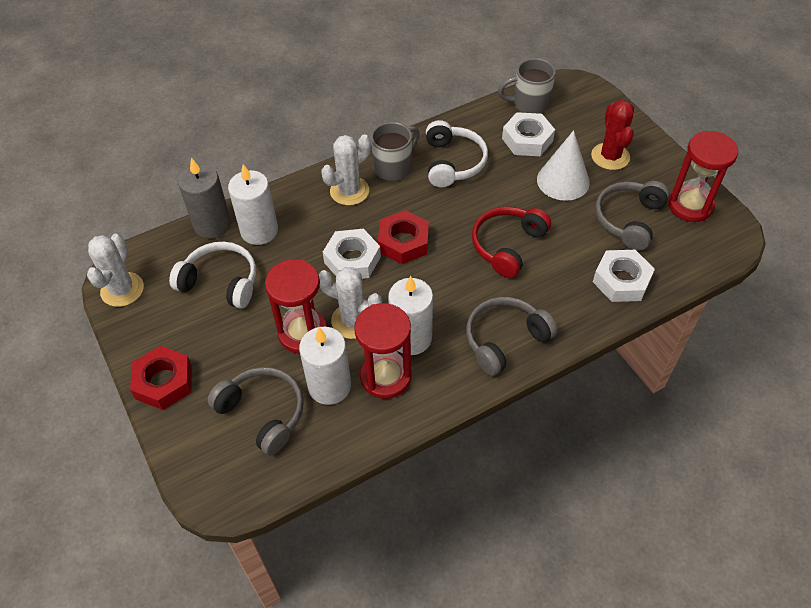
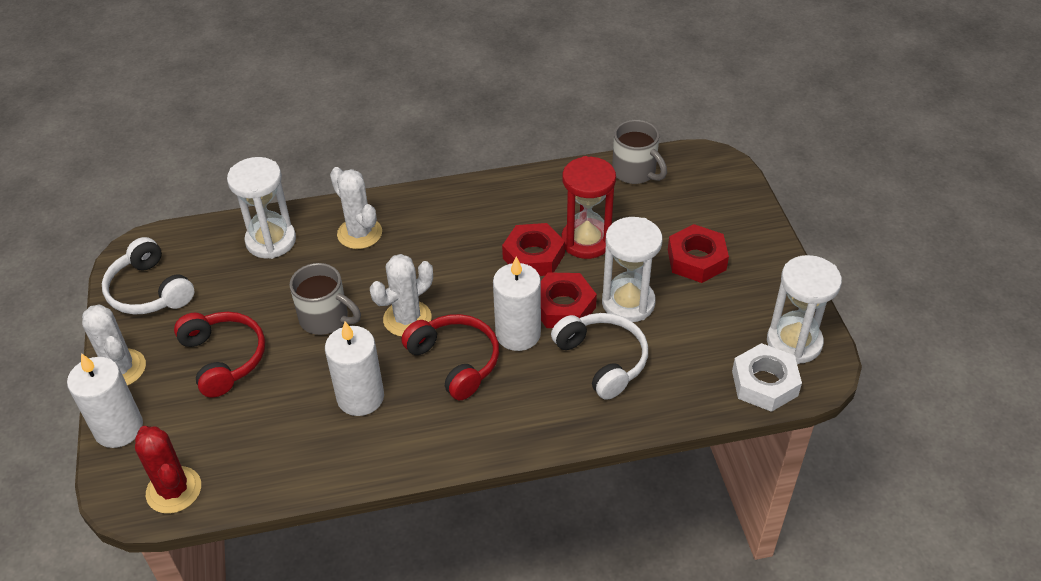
grey candle: [178,158,231,239] = 1 -> none = 0
grey headphones: [207,367,304,455] [466,297,558,376] [595,181,670,251] = 3 -> none = 0
red headphones: [472,206,551,278] = 1 -> [174,312,265,398] [401,314,499,400] = 2
red hourglass: [265,259,327,354] [354,303,411,399] [668,131,738,222] = 3 -> [561,156,616,259] = 1
red nut: [130,346,192,410] [378,210,429,264] = 2 -> [502,223,565,276] [541,272,597,328] [668,224,729,283] = 3
white cone: [537,130,590,201] = 1 -> none = 0
white hourglass: none = 0 -> [227,157,296,259] [602,217,662,322] [767,255,842,364] = 3
white nut: [323,229,381,279] [502,112,555,156] [593,250,655,302] = 3 -> [732,343,802,412] = 1

